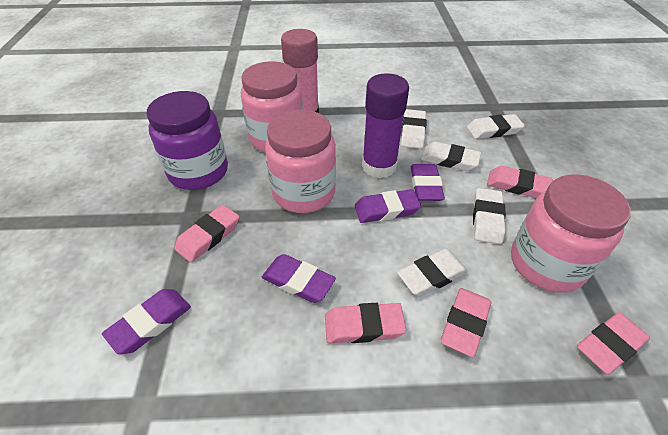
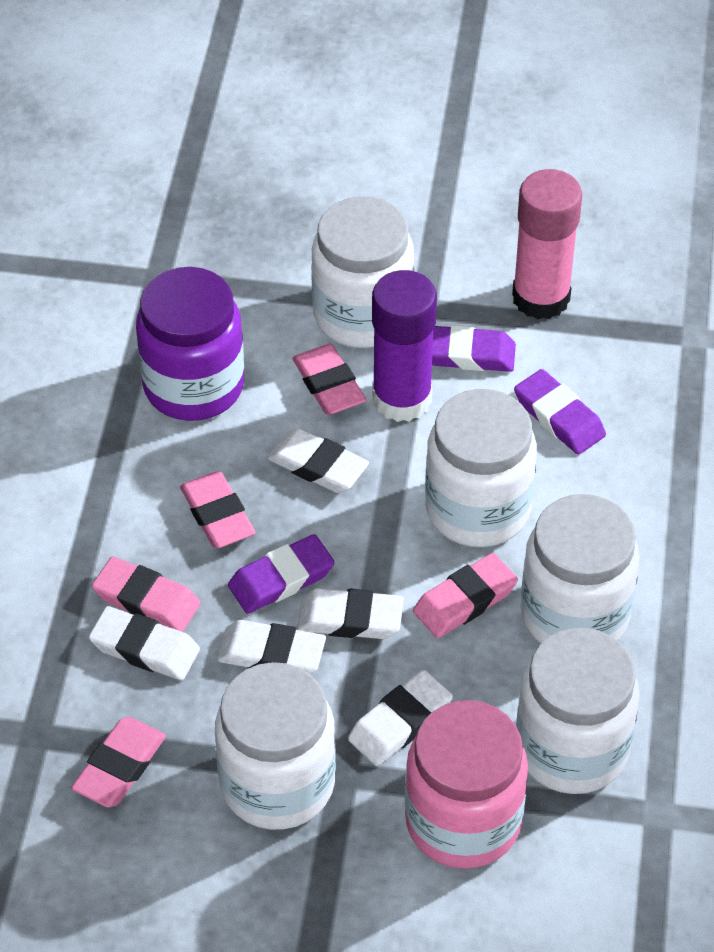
pink jar: [241,61,303,152] [265,110,336,213] [511,174,631,292] = 3 -> [405,700,528,869] = 1
purple eraser: [102,289,191,354] [262,254,336,303] [355,189,421,223] [411,164,445,201] = 4 -> [228,534,335,614] [432,325,516,372] [514,369,606,455] = 3
white jar: none = 0 -> [215,662,336,830] [311,196,414,348] [425,389,537,547] [516,628,640,794] [521,494,640,644] = 5

